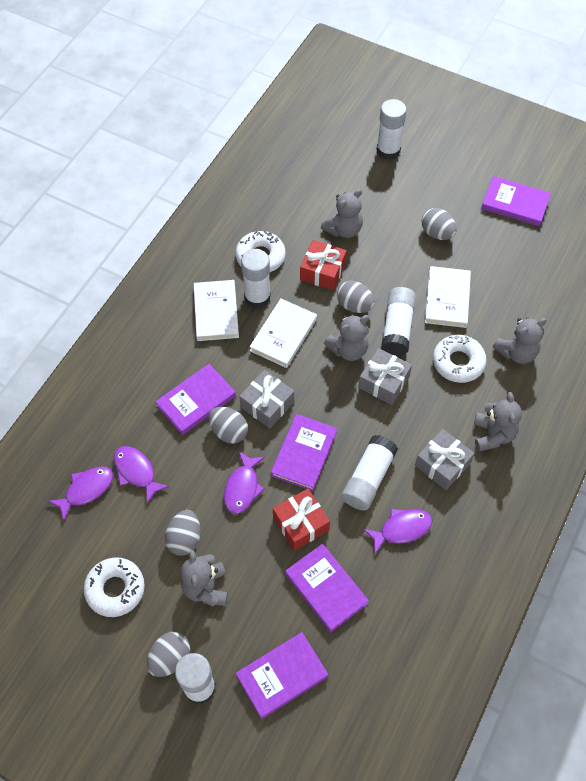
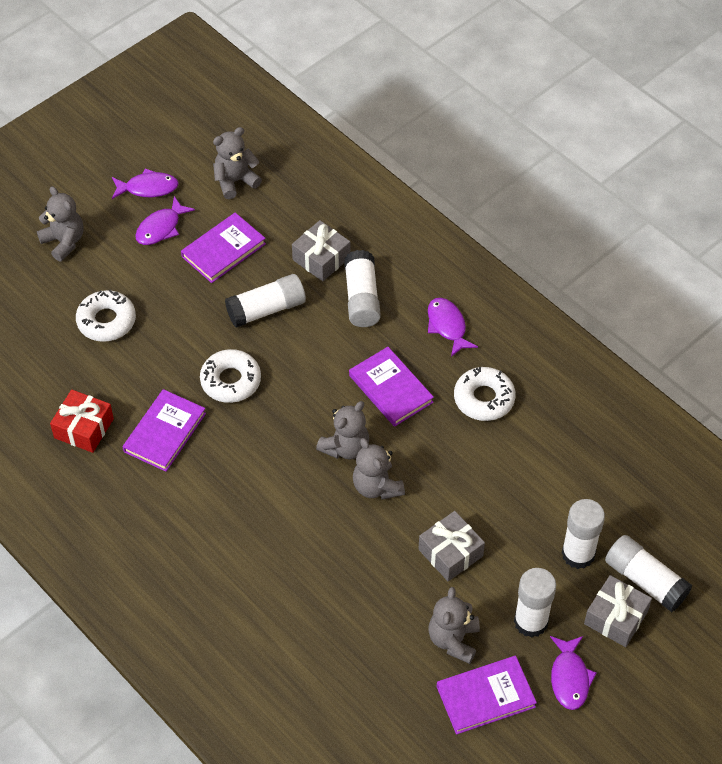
grey egg: [147,632,190,677] [165,510,201,556] [208,407,248,444] [337,281,375,313] [422,208,457,240] = 5 -> none = 0
purple book: [156,364,236,435] [236,632,328,719] [271,414,337,491] [285,543,369,632] [481,176,551,226] = 5 -> [123,389,206,472] [181,213,266,283] [349,347,434,427] [437,656,537,735] = 4
red gift: [273,489,330,551] [300,240,347,291] = 2 -> [50,390,114,453] = 1
white book: [194,280,239,341] [250,298,317,368] [425,266,471,328] = 3 -> none = 0

